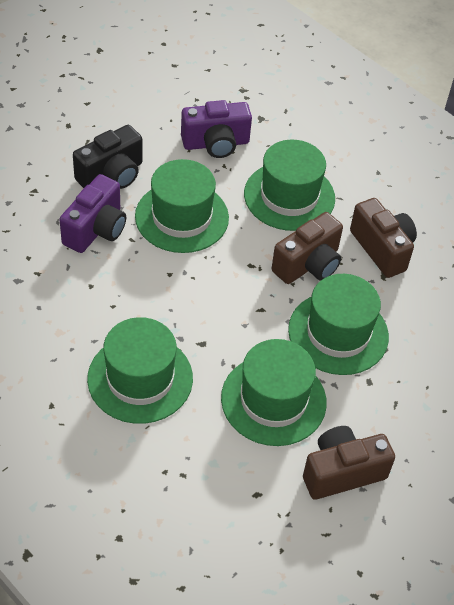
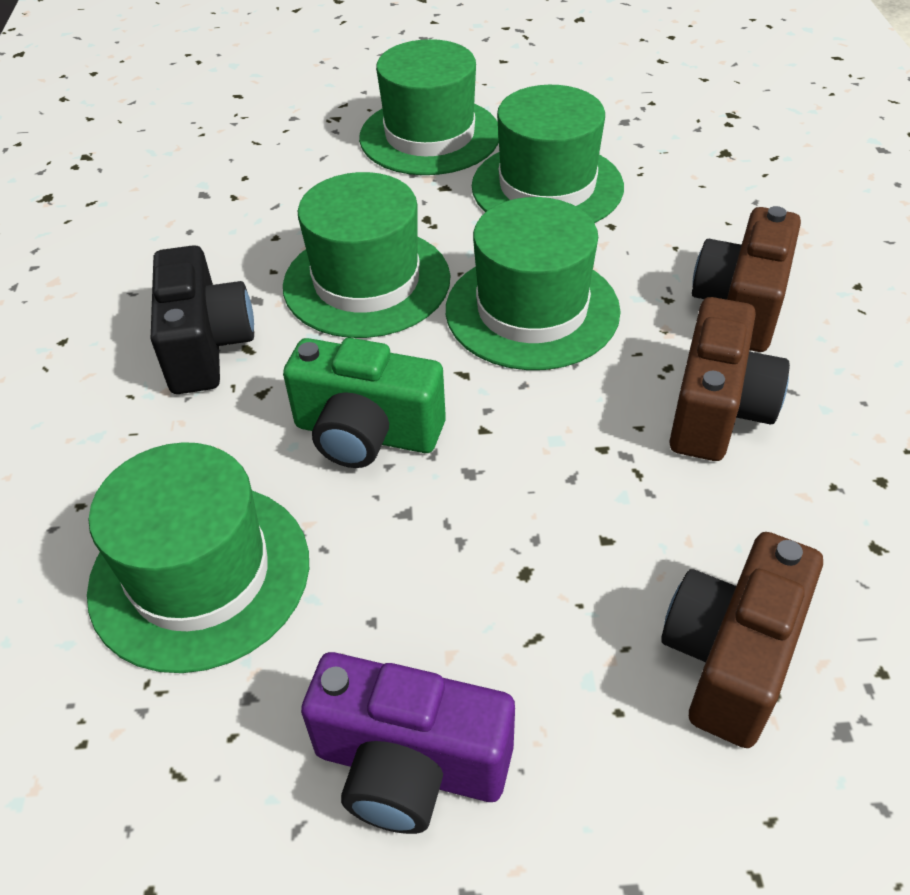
green camera: none = 0 -> [283,338,446,468] = 1
purple camera: [59,174,126,253] [181,100,252,158] = 2 -> [301,652,515,834] = 1

